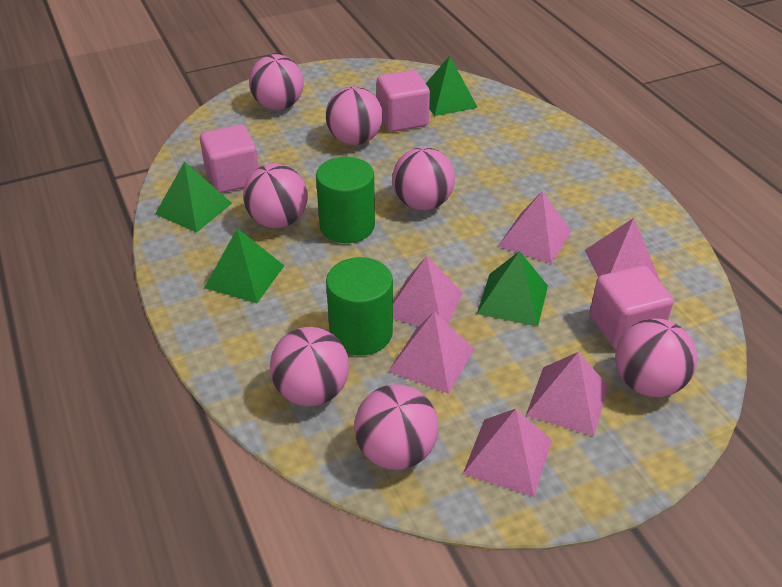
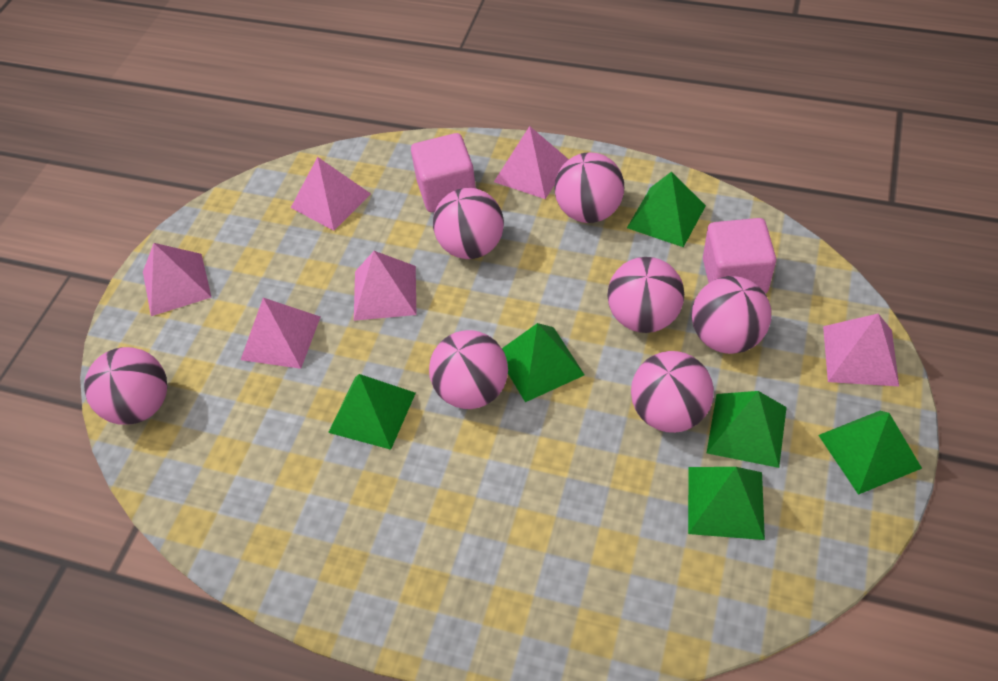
green cylinder: [316,157,375,243] [326,257,393,356] = 2 -> none = 0
green pyramid: [155,161,232,232] [204,228,285,303] [426,56,478,116] [477,251,548,327] = 4 -> [328,374,416,450] [502,323,585,402] [627,172,706,247] [688,467,765,540] [707,391,787,468] [818,411,922,495] = 6
pink cube: [200,124,259,193] [377,70,430,132] [590,265,674,349] = 3 -> [411,133,476,212] [703,218,776,294] = 2

